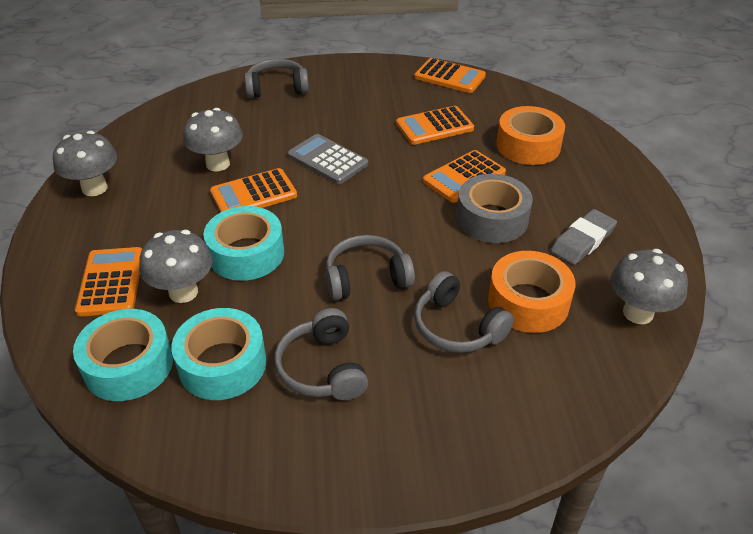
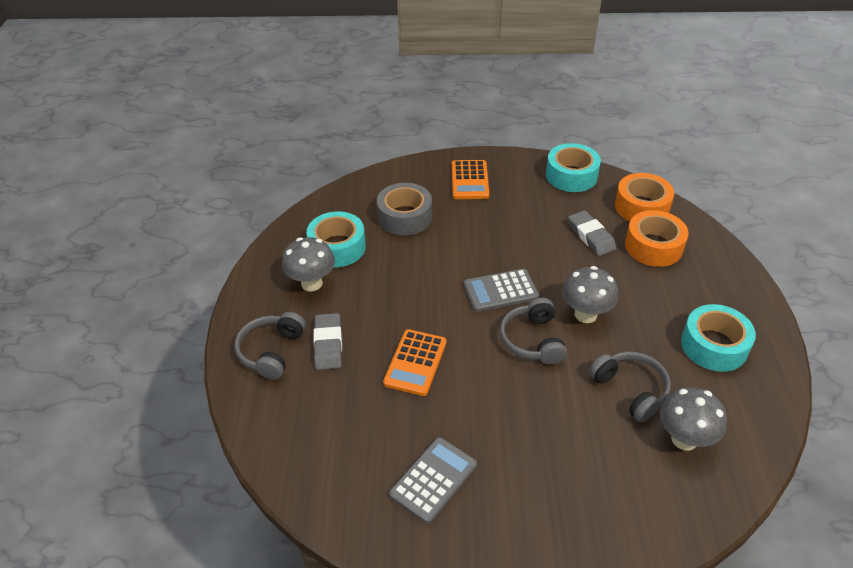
grey calculator: [288,134,368,184] = 1 -> [389,437,477,524] [464,269,539,312] = 2
grey eraser: [551,209,617,265] = 1 -> [313,313,342,370] [568,210,617,256] = 2
grey headphones: [244,59,309,98] [274,308,368,401] [326,235,415,300] [414,271,514,353] = 4 -> [234,312,306,380] [500,298,567,365] [589,351,671,423] = 3
grey mushroom: [53,131,117,196] [139,230,213,303] [183,108,243,172] [611,249,688,324] = 4 -> [282,237,335,292] [562,266,618,323] [660,387,727,451] = 3
orange calculator: [75,247,142,317] [210,168,297,212] [396,106,474,145] [414,58,486,93] [423,150,506,203] = 5 -> [383,329,446,396] [451,160,489,199] = 2

